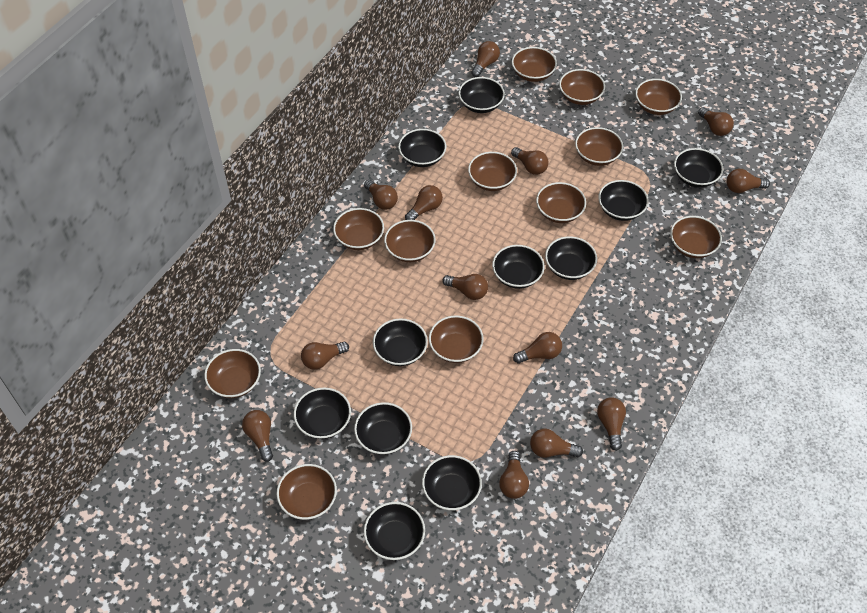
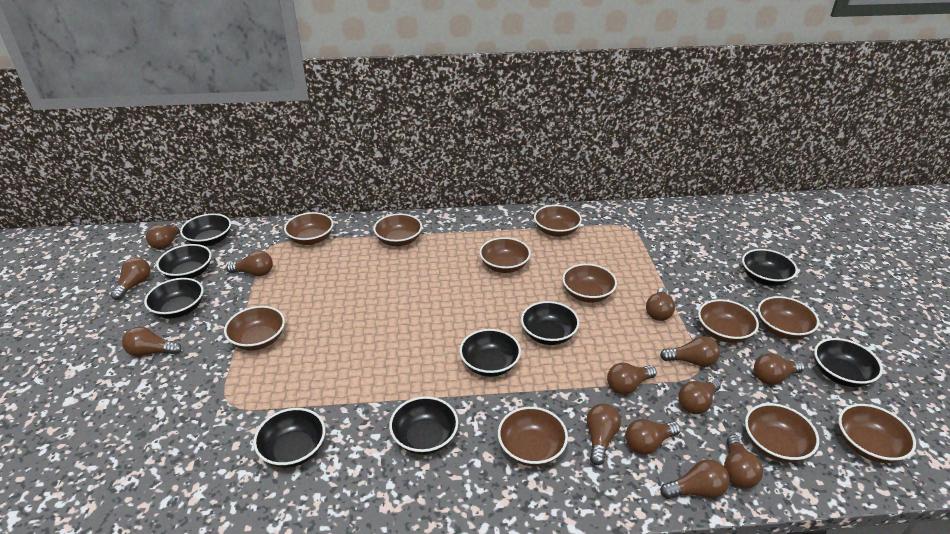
black bowl: [294,387,351,439] [354,402,412,455] [364,502,425,560] [373,318,428,366] [398,129,446,167] [422,455,482,510] [458,77,505,113] [492,245,545,289] [545,236,597,280] [598,180,649,221] [674,148,723,188] = 11 -> [144,278,203,319] [156,244,212,279] [180,214,231,246] [253,408,325,468] [389,396,458,455] [460,329,521,377] [521,301,579,345] [742,249,798,286] [814,338,883,387] = 9
brown bowl: [204,349,261,398] [277,464,337,520] [333,208,384,250] [384,220,436,262] [429,316,484,363] [468,152,517,191] [512,47,557,82] [536,182,586,223] [559,69,605,105] [575,127,623,166] [635,79,682,115] [670,216,722,258] = 12 -> [224,306,285,350] [284,212,334,245] [373,214,422,246] [479,237,531,273] [498,407,568,466] [534,205,582,237] [562,264,617,303] [698,299,759,343] [745,403,819,463] [758,296,819,339] [839,404,916,463] = 11

